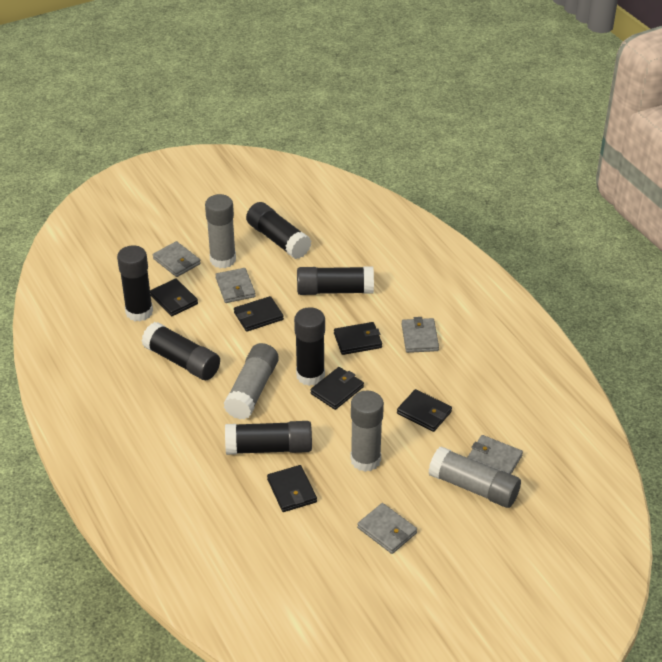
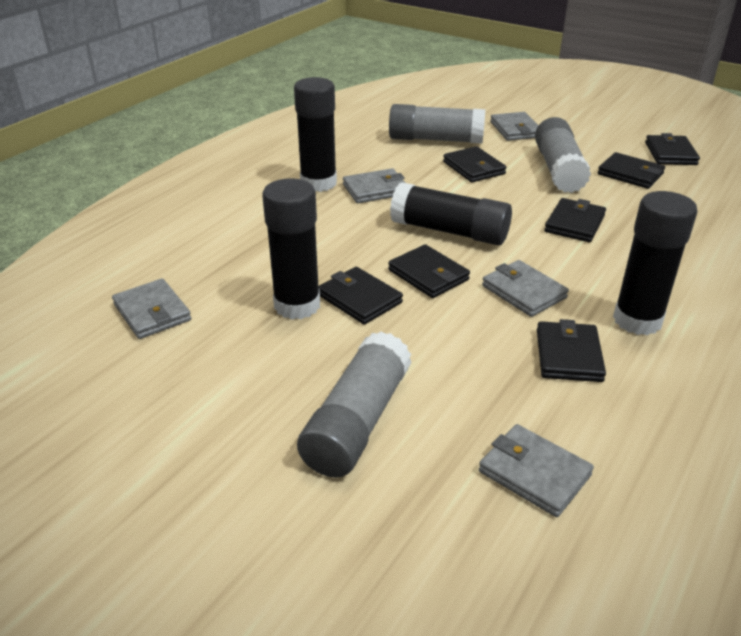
black glue stick: [117,245,153,321] [142,322,220,380] [225,421,312,455] [246,202,311,259] [294,307,325,386] [297,266,374,295] = 6 -> [262,178,320,319] [294,77,337,192] [390,182,512,245] [613,191,697,335] = 4
black wallet: [150,278,198,316] [234,296,284,332] [267,465,317,512] [310,367,364,410] [334,322,382,355] [397,389,452,432] = 6 -> [318,267,403,324] [388,244,470,298] [443,146,506,182] [537,319,606,382] [544,198,606,242] [598,152,665,189] [645,133,700,165] = 7
grey glue stick: [205,194,236,268] [224,343,279,419] [351,391,384,472] [429,446,521,508] = 4 -> [297,331,412,478] [389,104,485,143] [535,117,591,193] = 3

